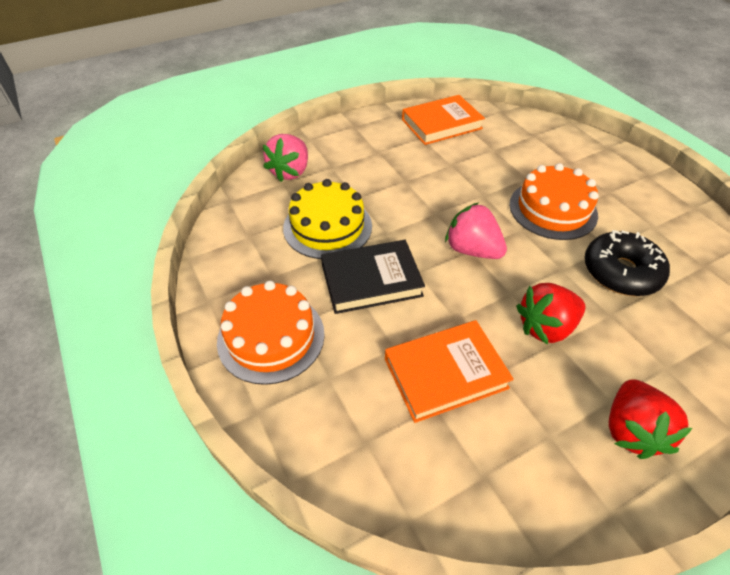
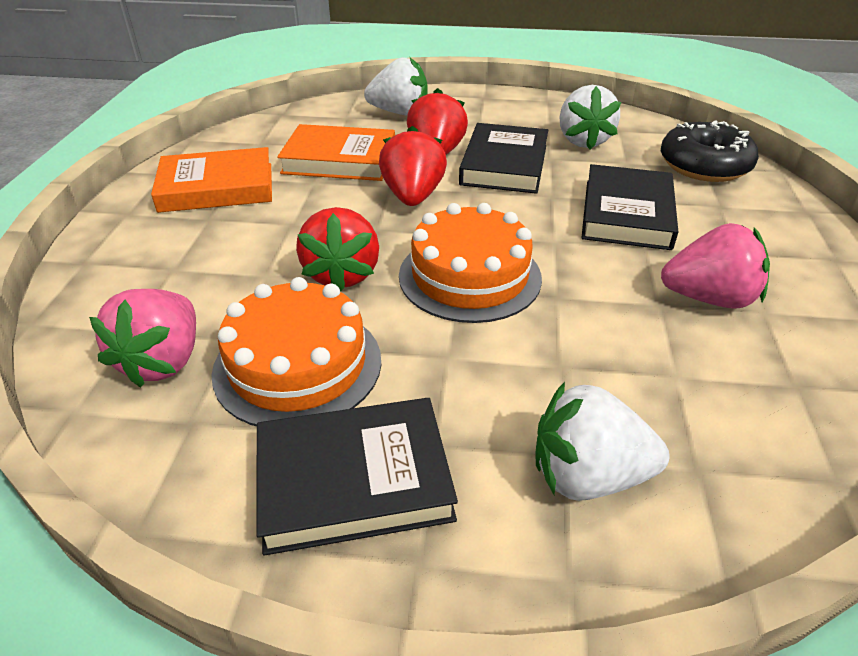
black book: [321,240,425,314] = 1 -> [256,398,458,556] [459,123,548,194] [581,164,678,250] = 3
red strawberry: [516,283,586,345] [608,379,693,459] = 2 -> [296,207,379,292] [379,126,447,206] [407,88,468,155] = 3
white strawberry: none = 0 -> [364,57,427,116] [536,382,669,501] [559,85,621,149] = 3
yellow cake: [283,179,372,259] = 1 -> none = 0

